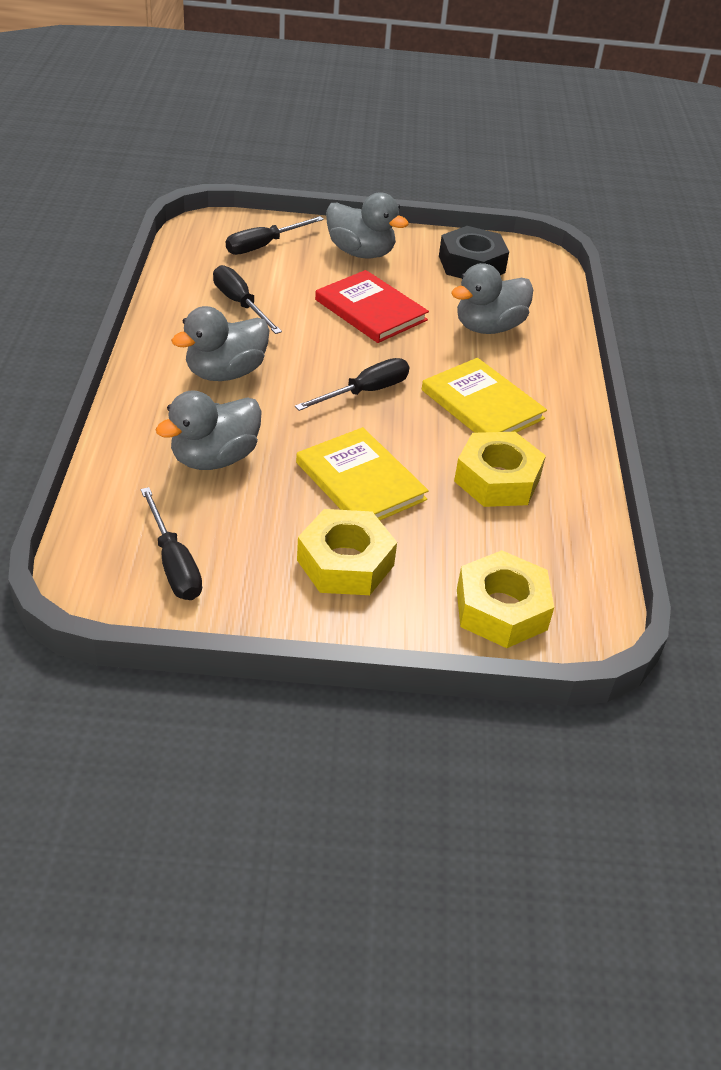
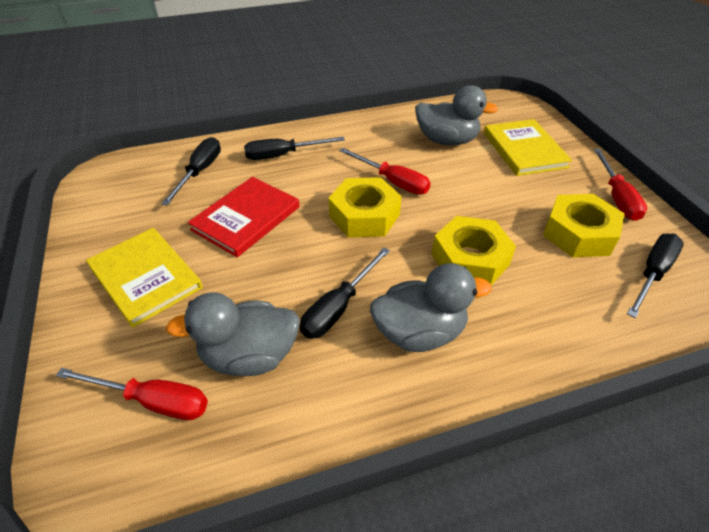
black nut: [439,226,509,279] = 1 -> none = 0
grey duck: [156,390,262,470] [171,306,270,381] [326,192,409,259] [451,263,533,334] = 4 -> [166,292,300,376] [370,263,492,352] [415,85,498,146] = 3
red screwdriver: none = 0 -> [56,368,208,420] [339,148,431,195] [594,149,647,221] = 3

